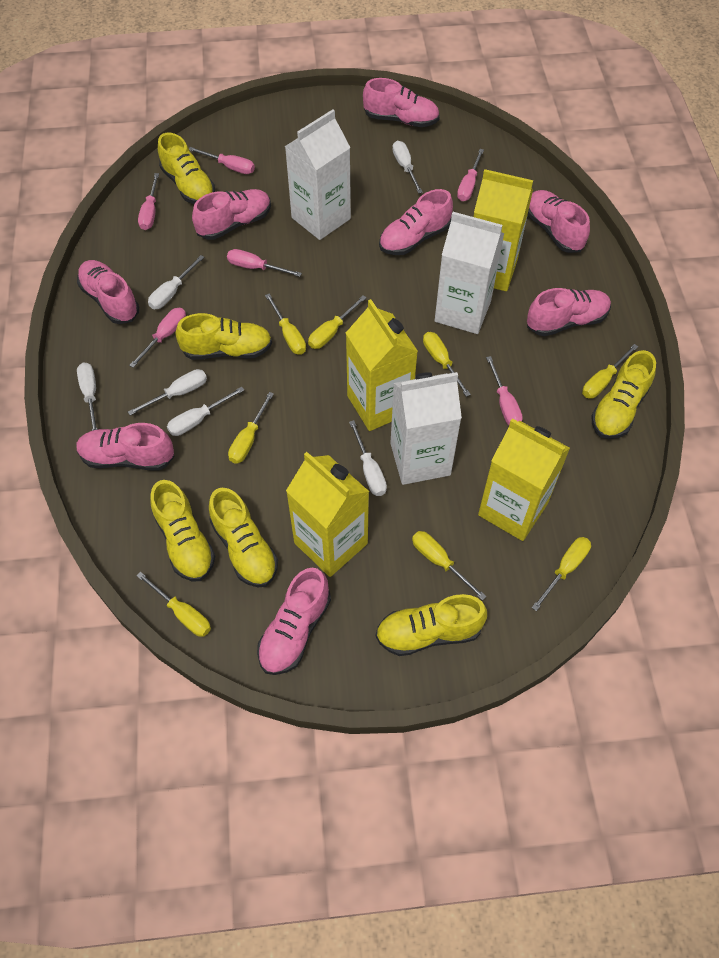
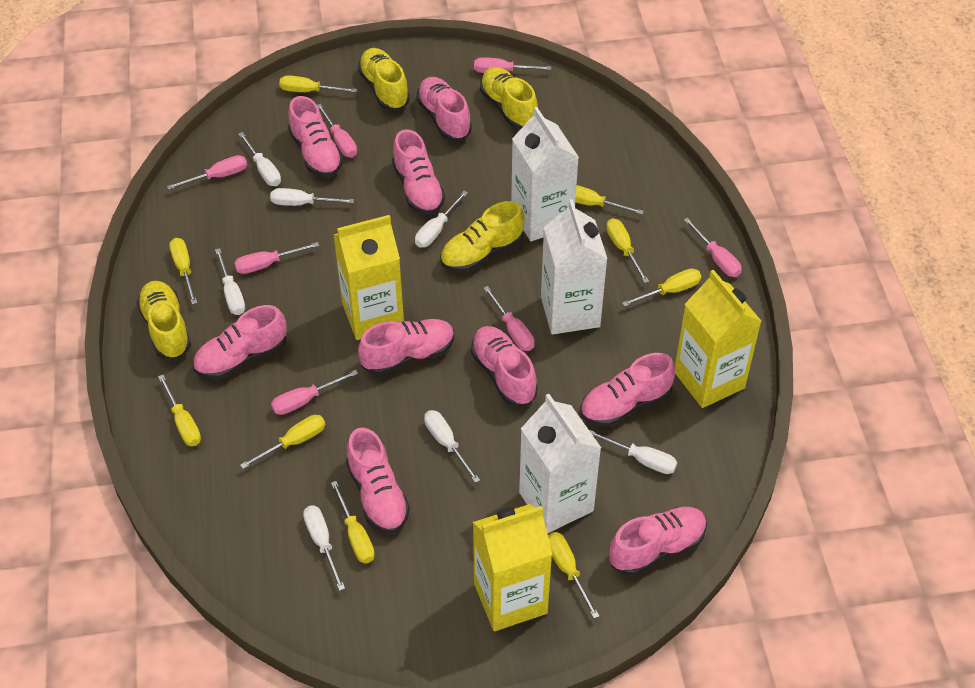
pink screwdriver: [129,308,186,368] [138,173,159,230] [189,147,255,174] [227,249,302,277] [457,149,484,201] [486,356,523,425] = 6 -> [167,155,247,190] [234,242,319,274] [271,370,358,415] [317,104,357,157] [474,57,551,73] [483,286,535,351] [684,218,742,277] = 7
pink shoe: [76,423,175,471] [77,260,139,324] [192,189,271,240] [257,568,331,675] [363,78,440,127] [379,189,453,255] [527,288,611,336] [528,190,590,253] = 8 -> [193,305,287,379] [288,96,343,177] [346,428,410,533] [358,319,454,375] [392,129,445,215] [416,77,472,140] [471,326,538,406] [580,353,675,427] [609,507,707,576] = 9
white screwdriver: [77,362,98,431] [128,369,207,415] [148,255,204,309] [167,387,244,436] [349,420,387,496] [392,141,423,194] = 6 -> [215,248,245,315] [239,132,281,186] [270,188,354,206] [303,506,345,591] [415,191,468,248] [424,410,480,483] [589,430,677,474] = 7
yellow carton: [286,452,369,577] [346,299,418,431] [474,169,533,291] [478,419,570,541] = 4 -> [334,215,404,340] [473,504,552,631] [675,270,762,408] = 3
yellow screwdriver: [136,572,211,637] [228,392,274,464] [265,294,306,355] [308,295,367,349] [412,531,487,600] [423,332,471,397] [532,537,591,611] [582,344,638,399] = 8 -> [158,375,201,446] [169,238,197,304] [240,415,325,469] [279,75,357,93] [331,481,375,563] [548,532,599,619] [575,185,644,215] [606,218,649,283] [622,268,701,307] = 9
yellow shoe: [150,480,215,581] [158,133,215,204] [176,313,272,360] [209,488,278,587] [375,594,487,656] [591,350,656,439] = 6 -> [137,281,191,359] [358,48,410,110] [440,201,524,272] [480,67,538,129] = 4

